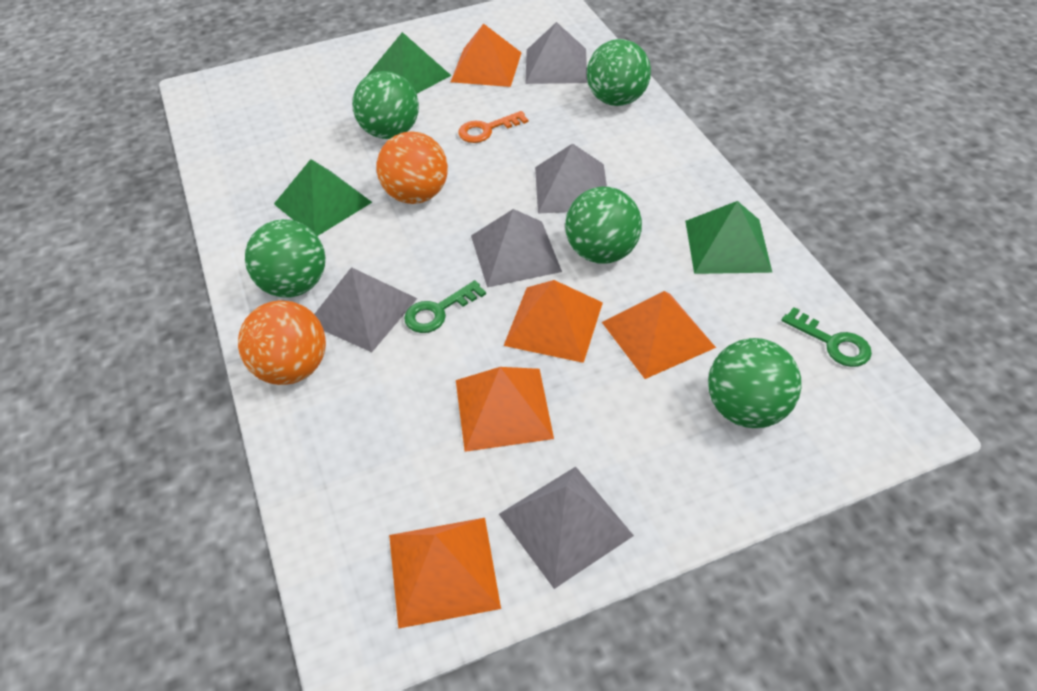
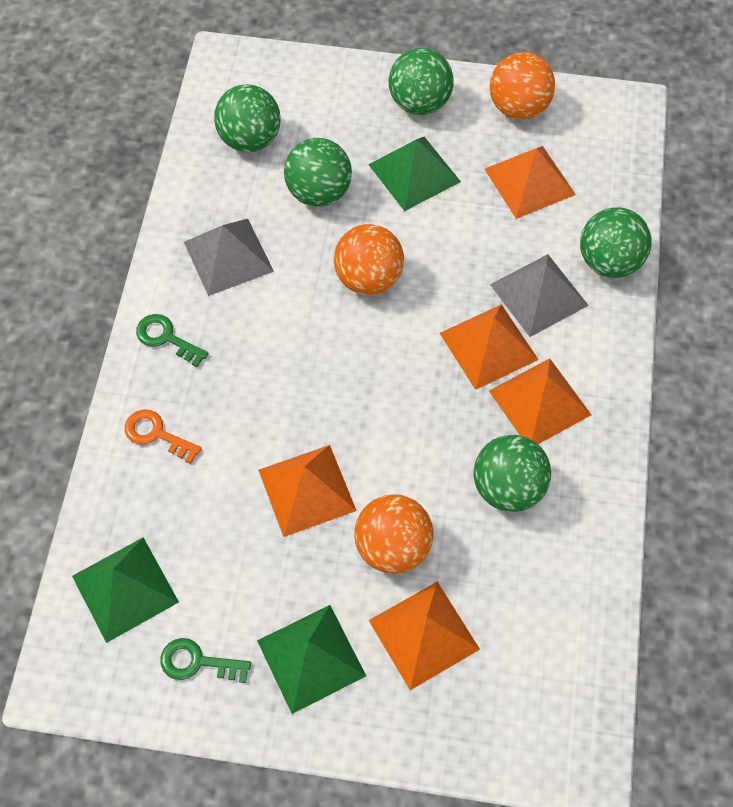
grey pyramid: [314,267,417,352] [471,209,562,287] [499,467,634,589] [525,22,587,84] [535,143,607,213] = 5 -> [184,219,274,296] [490,254,589,337] = 2
orange ball: [238,300,326,385] [377,131,448,204] = 2 -> [334,224,404,295] [354,494,433,574] [490,52,555,120] = 3

